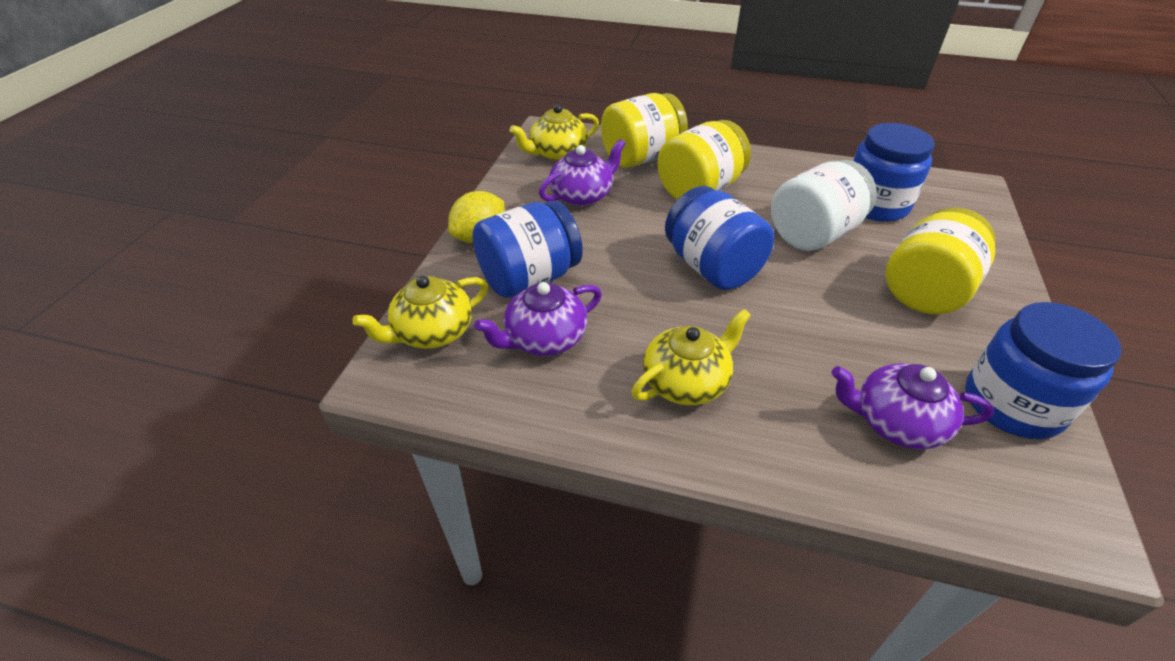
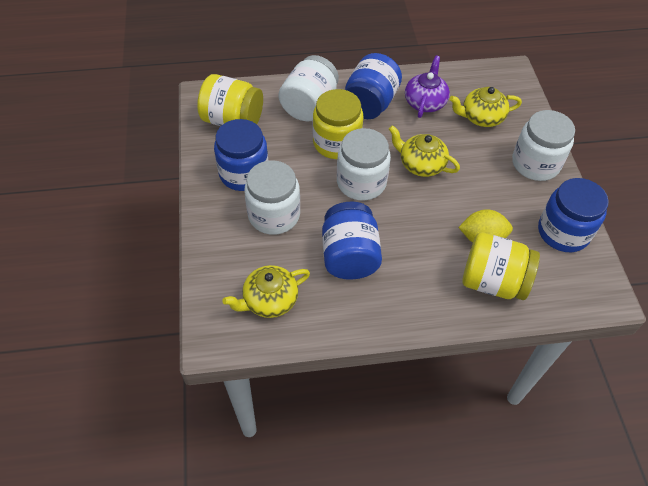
purple teapot: [474,282,602,356] [539,139,626,206] [831,363,994,449] = 3 -> [405,56,450,118] = 1
white jar: [771,160,877,251] = 1 -> [244,160,300,235] [278,55,339,121] [337,128,391,200] [512,110,575,181] = 4

